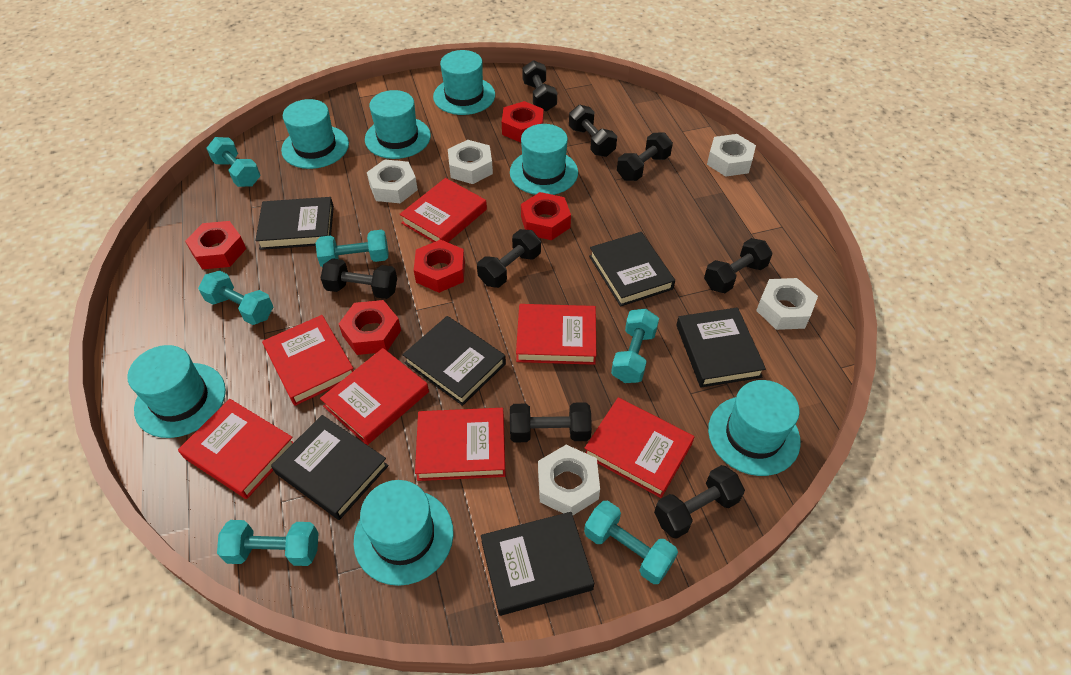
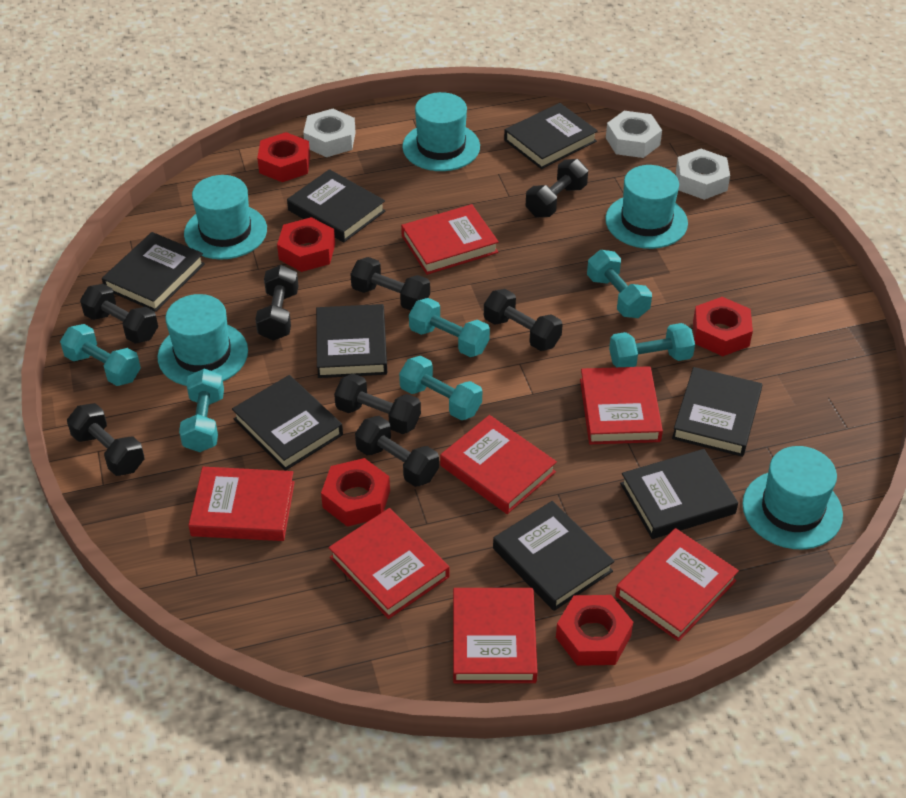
black book: [255,197,334,250] [271,415,389,520] [403,316,506,406] [481,512,594,616] [589,232,675,307] [676,307,766,388] = 6 -> [102,232,205,312] [232,375,343,471] [287,169,385,243] [316,304,387,378] [493,501,615,611] [504,103,598,169] [620,449,738,539] [672,367,762,457] = 8
turquoise hat: [127,345,226,438] [281,99,349,169] [354,480,454,586] [365,90,431,159] [433,50,495,115] [510,124,578,195] [708,380,801,476] = 7 -> [157,294,248,386] [184,175,267,260] [402,92,480,171] [605,165,688,249] [742,446,843,549] = 5
white nut: [367,159,418,203] [448,140,493,184] [538,445,600,515] [707,134,756,177] [756,278,818,330] = 5 -> [303,109,356,157] [606,111,662,158] [676,149,730,200] = 3

